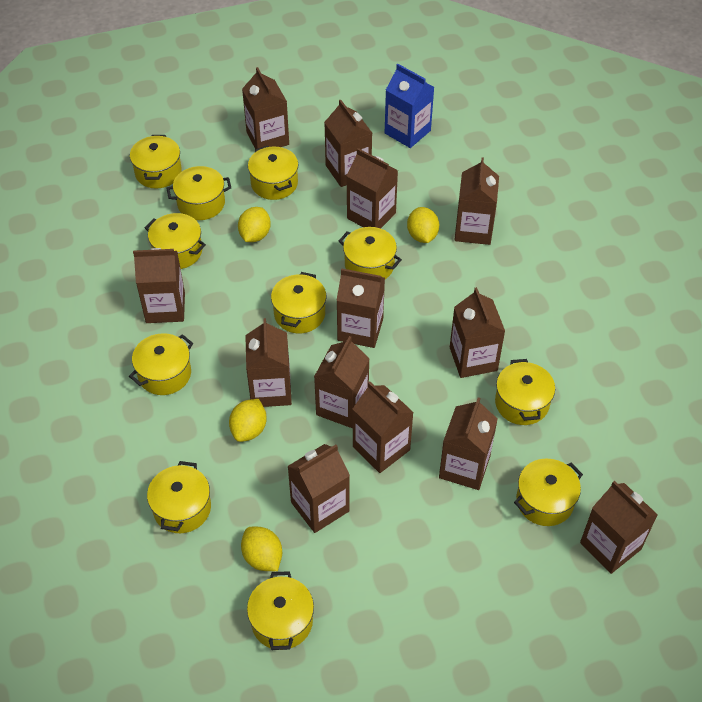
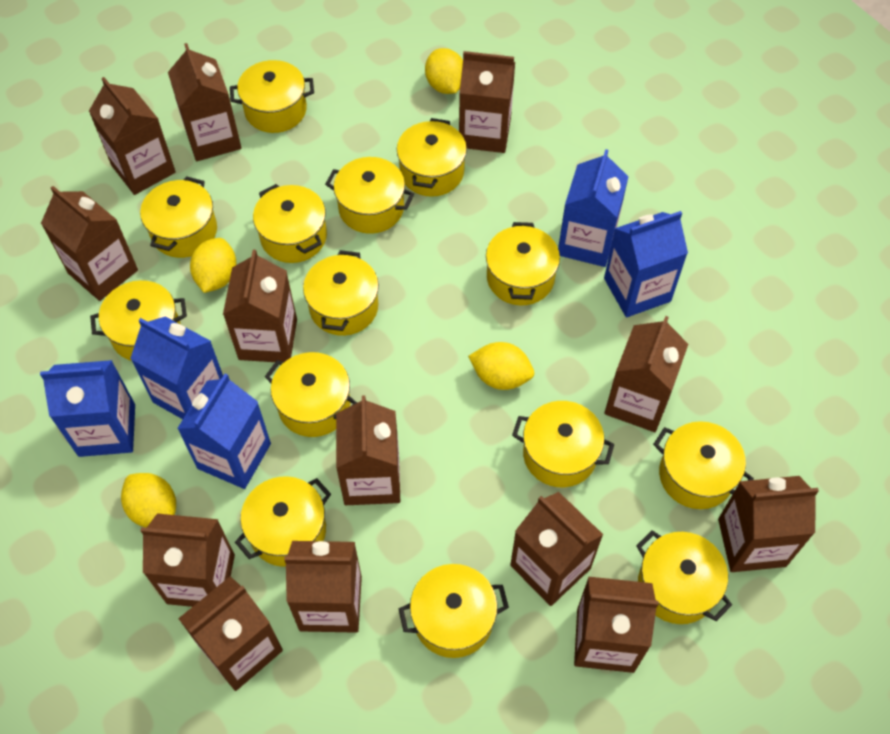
blue carton: [385,64,434,148] = 1 -> [40,360,135,457] [130,316,223,419] [177,374,271,489] [558,149,628,267] [604,211,688,317] = 5
yellow pot: [129,333,193,395] [130,135,182,189] [145,213,206,269] [147,461,211,533] [167,166,231,220] [247,571,314,650] [248,146,299,200] [271,272,326,333] [339,227,402,279] [495,359,555,425] [514,459,583,526] = 11 -> [90,280,187,361] [140,176,217,258] [230,60,314,133] [235,476,331,567] [253,184,327,263] [265,352,357,437] [303,250,379,336] [325,157,414,234] [397,118,467,197] [398,564,509,658] [486,222,560,305] [512,401,614,487] [636,530,732,624] [653,421,754,509] = 14

